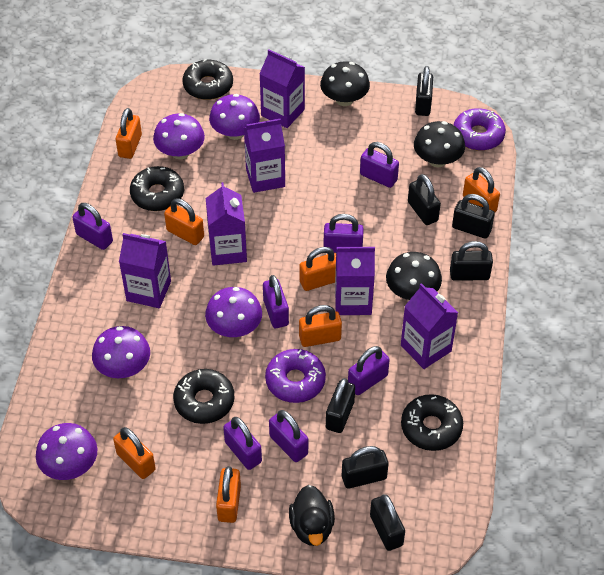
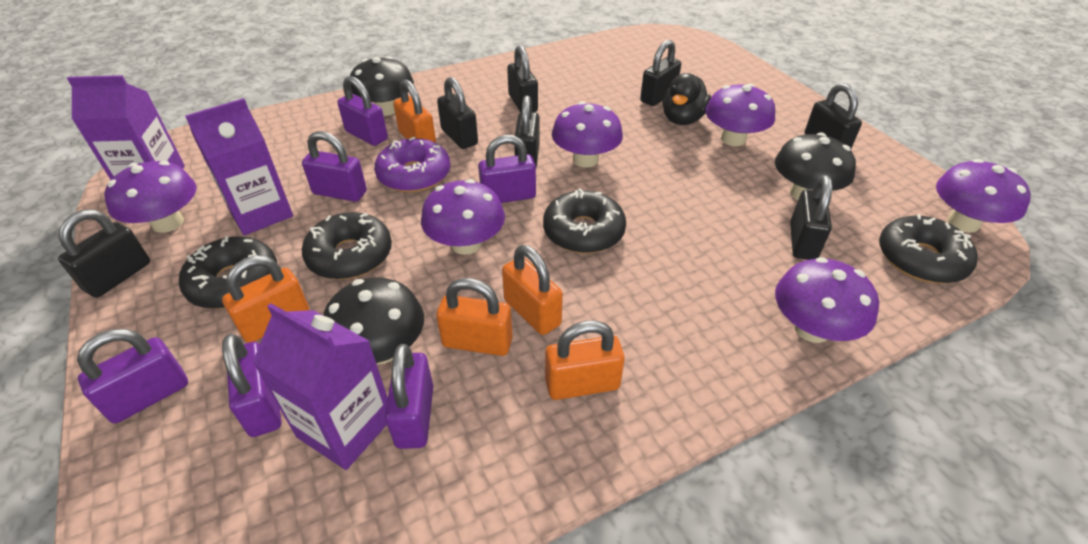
orange padlock: [113,427,156,479] [116,108,142,159] [164,199,204,245] [216,466,241,523] [299,305,342,347] [300,247,336,291] [463,167,500,213] = 7 -> [222,255,310,343] [393,79,436,143] [436,278,513,356] [502,245,563,335] [545,320,625,400] = 5
purple carton: [119,233,171,308] [206,182,247,266] [244,118,285,193] [259,49,305,128] [335,247,375,315] [401,283,458,369] = 6 -> [67,75,185,180] [185,98,293,235] [252,303,388,470] = 3
purple donut: [265,349,326,403] [454,108,506,151] = 2 -> [374,137,450,192] = 1
purple mushroom: [36,423,98,480] [92,326,150,378] [153,113,205,159] [205,287,262,337] [209,94,260,140] = 5 -> [104,161,197,233] [421,179,505,255] [552,101,623,167] [705,84,775,146] [775,257,879,343] [936,159,1031,233] = 6
purple padlock: [72,203,113,250] [223,417,262,470] [263,275,289,328] [269,410,308,462] [323,214,364,253] [348,346,390,395] [360,142,399,188] = 7 -> [77,329,188,424] [222,334,281,437] [302,131,367,202] [337,76,388,146] [385,344,433,449] [478,135,536,203] = 6

